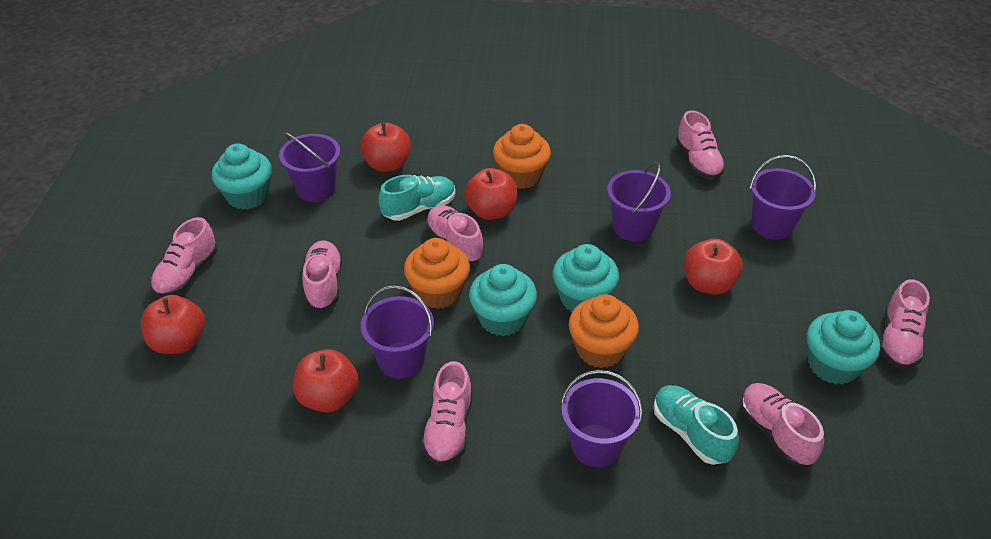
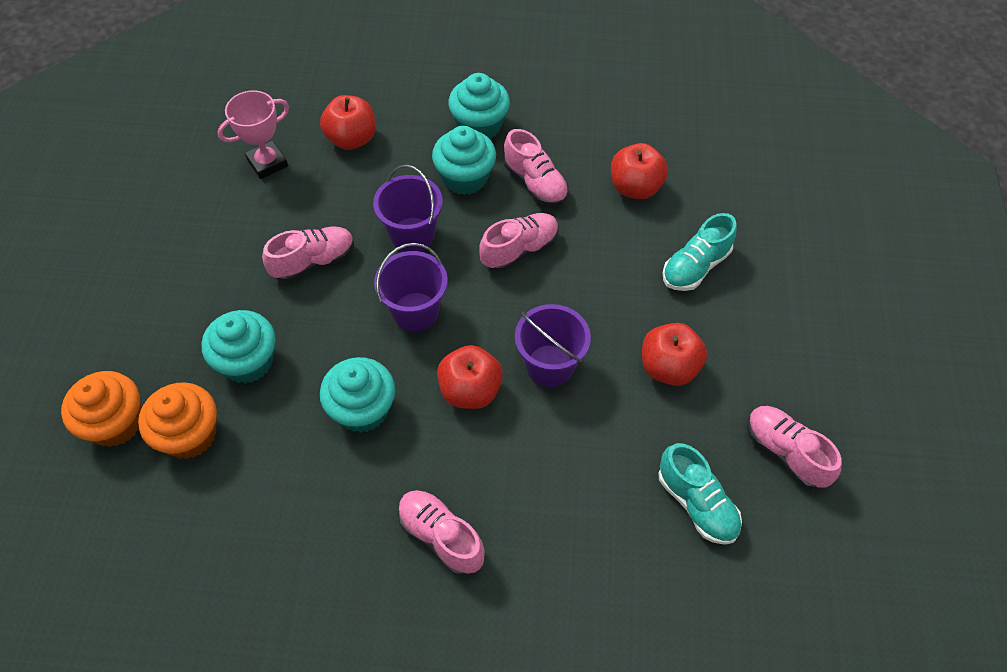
orange cupcake: [404,238,470,309] [493,124,551,189] [569,294,639,368] = 3 -> [61,371,141,447] [138,382,217,459] = 2
pink shoe: [150,217,217,297] [302,240,342,310] [421,361,473,466] [426,205,484,263] [676,110,726,180] [740,383,824,466] [880,279,930,369] = 7 -> [262,227,354,282] [398,490,485,576] [479,213,559,271] [504,129,569,206] [747,406,842,489] = 5
pink trophy: none = 0 -> [217,90,289,179] = 1
purple bucket: [279,132,340,202] [361,285,434,379] [561,370,643,467] [607,162,671,242] [750,155,816,240] = 5 -> [373,165,443,252] [374,243,448,332] [515,304,591,387] = 3
red apple: [141,295,205,354] [293,349,359,413] [360,122,411,172] [464,168,517,220] [684,239,743,295] = 5 -> [320,95,376,150] [437,345,503,409] [611,143,668,199] [642,323,707,386] = 4

